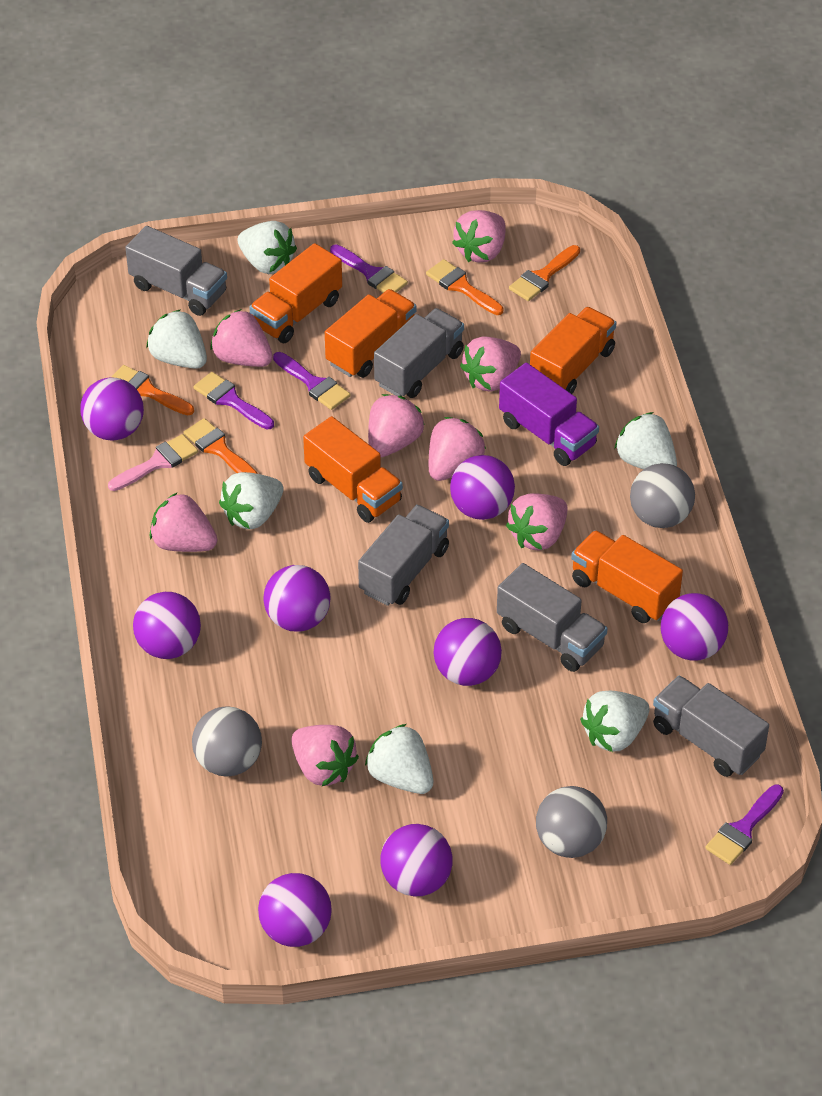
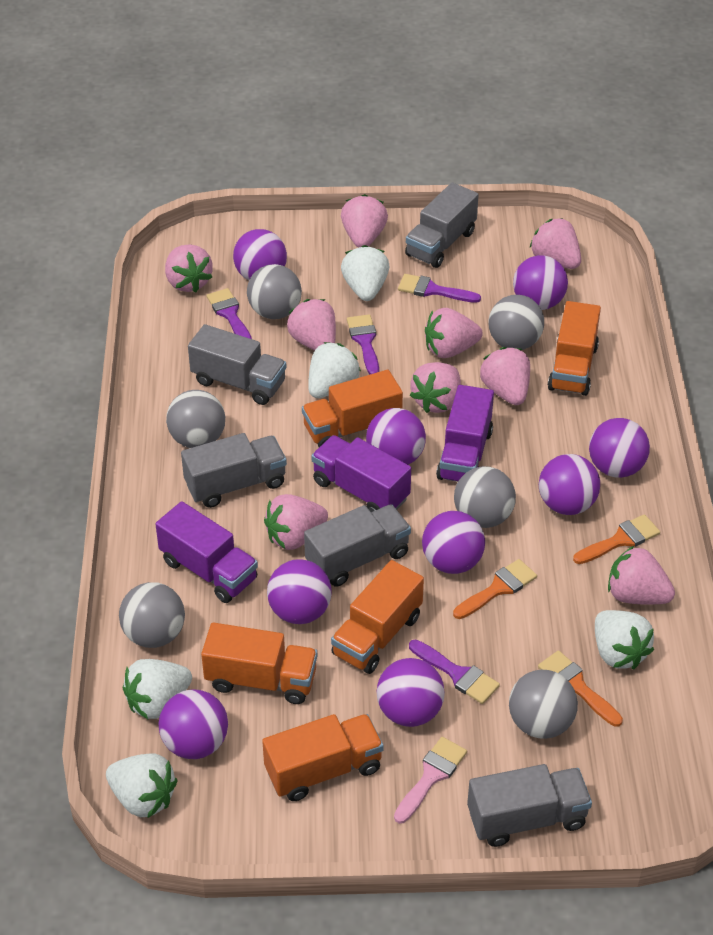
grey ball: [192,707,262,776] [536,786,607,858] [630,463,695,528] = 3 -> [119,582,185,648] [166,390,225,448] [247,264,302,319] [454,466,516,528] [489,295,544,350] [509,670,578,739] = 6
orange brush: [112,365,194,415] [183,418,258,474] [426,259,504,315] [509,245,580,301] = 4 -> [453,559,537,619] [538,650,623,727] [573,514,660,564] = 3
pink strawberry: [150,493,217,552] [210,309,273,367] [291,725,359,786] [368,394,425,458] [429,417,486,481] [452,210,506,262] [460,336,521,392] [506,493,568,551] = 8 -> [165,244,212,292] [264,494,328,550] [287,299,336,351] [341,194,388,248] [410,362,461,413] [425,308,483,358] [480,347,530,405] [530,218,581,269] [608,546,675,605] = 9
purple ball: [80,377,144,441] [133,592,201,659] [258,873,332,947] [263,565,331,632] [380,824,453,896] [434,618,502,686] [450,455,515,520] [661,593,728,661] = 8 -> [159,689,228,759] [233,229,287,280] [267,559,332,624] [366,408,426,465] [376,658,445,727] [422,511,485,574] [513,255,568,310] [539,454,600,515] [589,418,650,478] = 9
purple truck: [499,363,599,466] = 1 -> [155,501,258,603] [311,435,411,512] [436,385,494,482] = 3
white strawberry: [146,309,207,369] [219,472,284,529] [238,221,297,274] [365,724,433,794] [580,691,649,752] [614,412,677,470] = 6 -> [106,753,178,818] [123,659,192,719] [308,342,361,398] [341,245,390,301] [595,610,654,669] = 5

